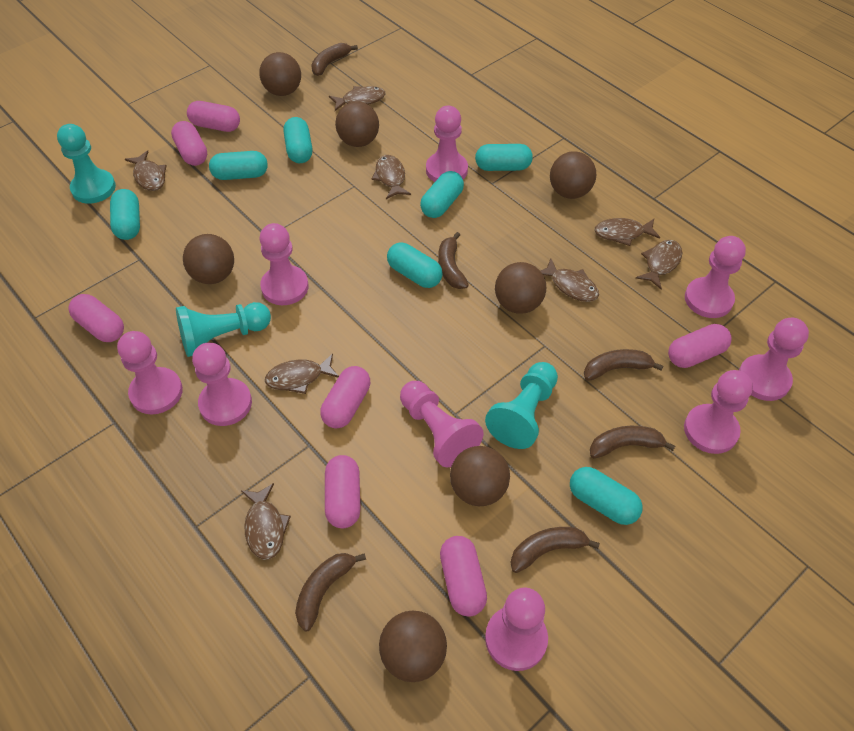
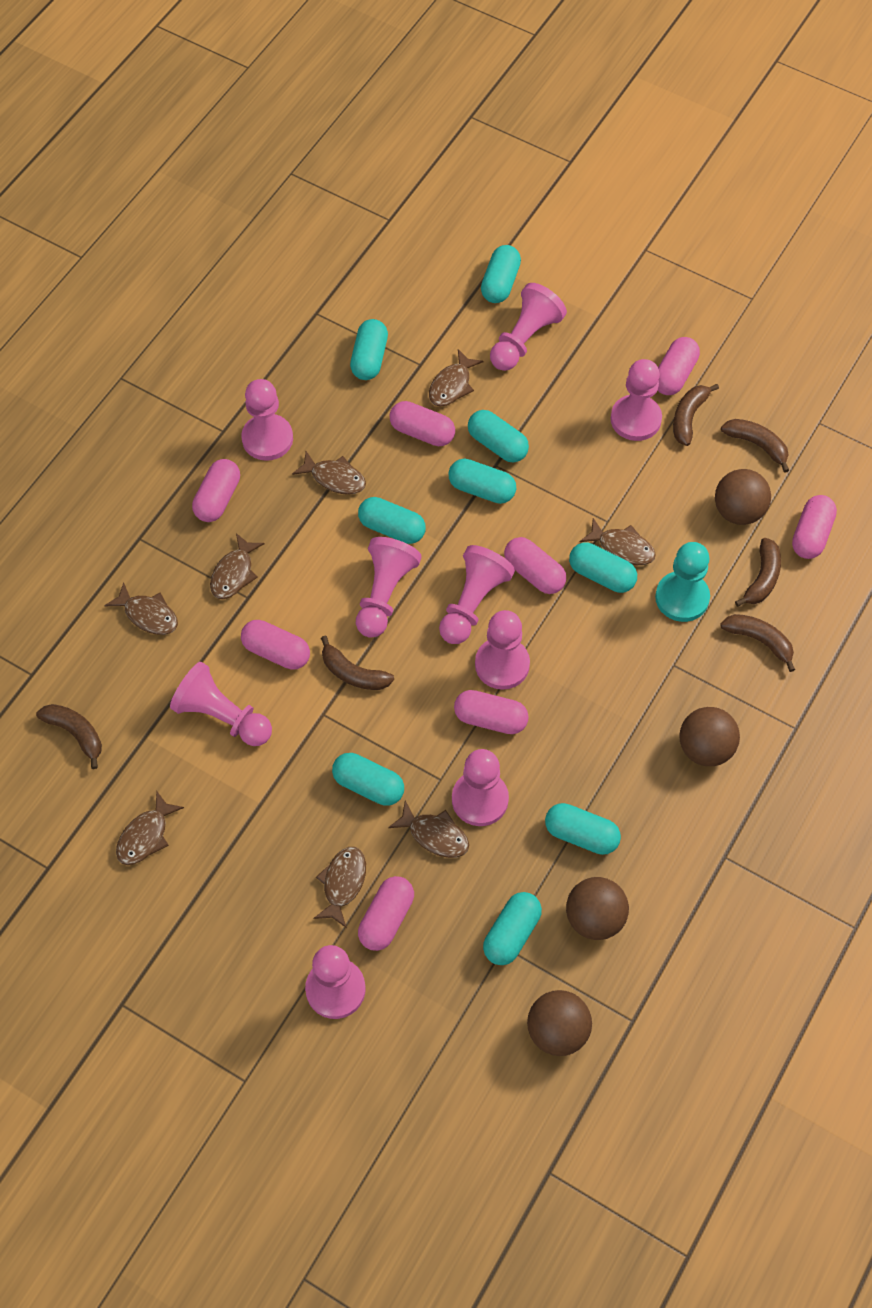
brown ball: [183,234,234,284] [259,52,301,96] [335,102,379,147] [379,611,447,682] [450,446,510,506] [495,262,546,314] [550,151,596,199] = 7 -> [527,990,592,1056] [566,877,629,940] [679,707,740,766] [715,469,771,525] = 4
pink capsule: [68,294,124,342] [171,121,207,166] [187,101,240,132] [320,366,370,429] [325,455,360,528] [440,536,487,616] [668,324,732,368] = 7 -> [192,459,240,522] [241,620,310,670] [358,876,414,951] [390,401,455,446] [454,690,529,734] [504,537,566,594] [657,337,700,395] [792,495,837,559] = 8
turquoise capsule: [110,189,140,240] [209,151,268,180] [283,117,312,163] [387,243,443,288] [420,171,464,218] [475,144,533,171] [570,467,643,525] = 7 -> [332,753,404,806] [350,319,388,380] [358,497,426,544] [448,459,516,504] [468,410,529,462] [481,245,521,303] [483,892,542,965] [545,803,621,855] [569,542,637,593] = 9
turquoise pawn: [57,124,116,204] [176,302,271,357] [485,362,558,449] = 3 -> [655,542,710,622] = 1

